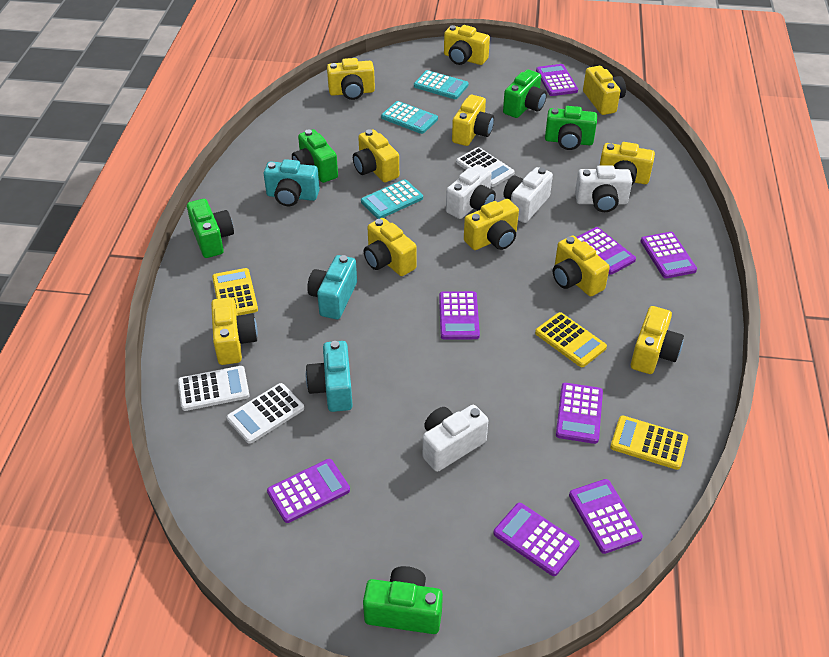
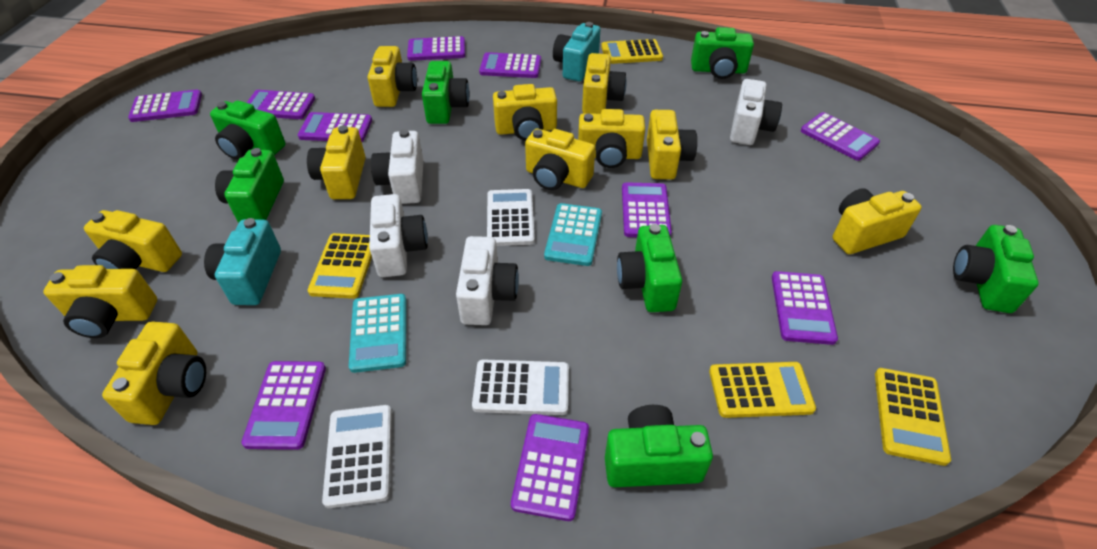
green camera: [187,199,234,258] [292,129,338,183] [363,566,443,634] [503,69,547,118] [545,106,597,150] = 5 -> [210,100,285,159] [215,148,284,223] [422,61,470,124] [605,405,713,487] [617,224,682,312] [691,27,754,79] [953,225,1039,313] = 7
purple calculator: [267,459,350,523] [439,291,480,340] [493,503,580,576] [536,64,578,96] [556,383,603,444] [569,479,643,554] [576,227,636,275] [640,232,697,278] = 8 -> [128,90,202,122] [241,361,326,450] [247,90,315,119] [298,112,372,142] [407,36,465,61] [479,52,541,78] [511,414,589,521] [622,182,672,237] [772,271,838,345] [801,112,880,161] = 10
turquoise calculator: [361,179,423,219] [381,101,438,134] [414,70,468,99] = 3 -> [349,294,406,373] [544,203,602,266] = 2
turquoise camera: [264,159,320,206] [306,341,353,412] [307,255,357,319] = 3 -> [204,218,281,305] [553,22,600,81] = 2
yellow calculator: [212,268,258,315] [535,312,607,367] [610,415,688,470] = 3 -> [307,233,372,299] [601,39,663,64] [709,362,816,418] [875,368,951,466] = 4

